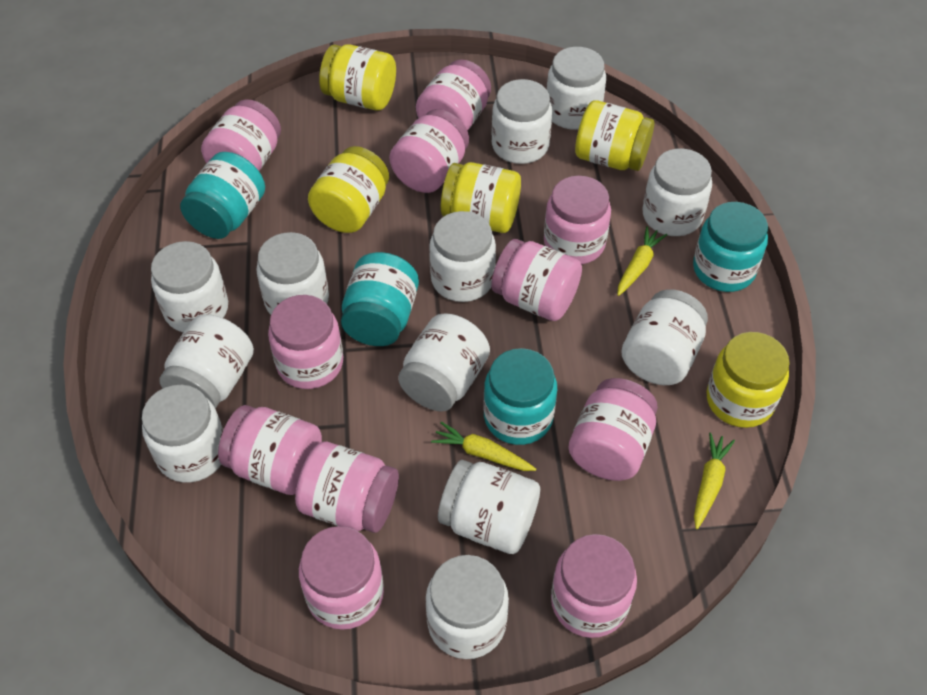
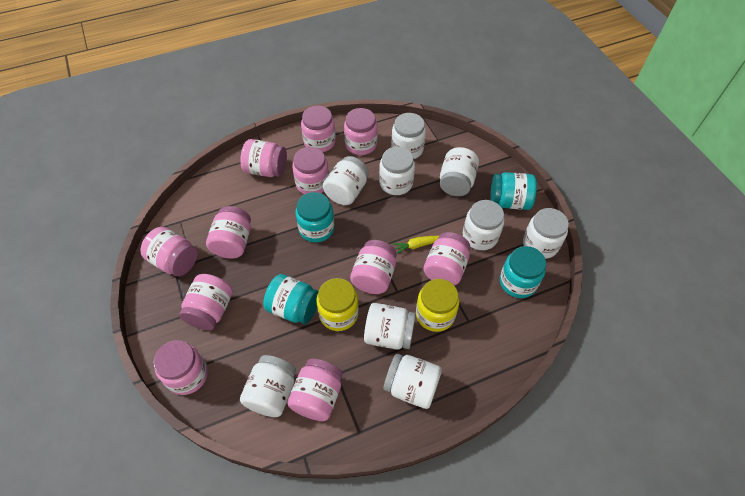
white jar: [142,385,224,483] [151,241,228,332] [160,315,254,409] [256,232,329,315] [398,314,490,412] [426,555,509,659] [429,211,496,302] [438,460,540,554] [491,79,552,164] [547,47,606,130] [621,289,708,385] [642,149,712,236] = 12 -> [240,355,296,417] [323,156,369,205] [364,303,416,350] [379,147,415,195] [383,353,442,409] [391,113,426,159] [440,147,479,196] [463,200,504,250] [523,208,569,259] = 9
yellow carrot: [431,422,536,471] [617,226,667,296] [694,432,735,529] = 3 -> [392,235,440,254] = 1
yellow jar: [308,146,389,233] [319,44,396,111] [441,162,521,233] [575,100,654,171] [706,332,790,428] = 5 -> [316,278,359,331] [416,279,459,332] = 2

